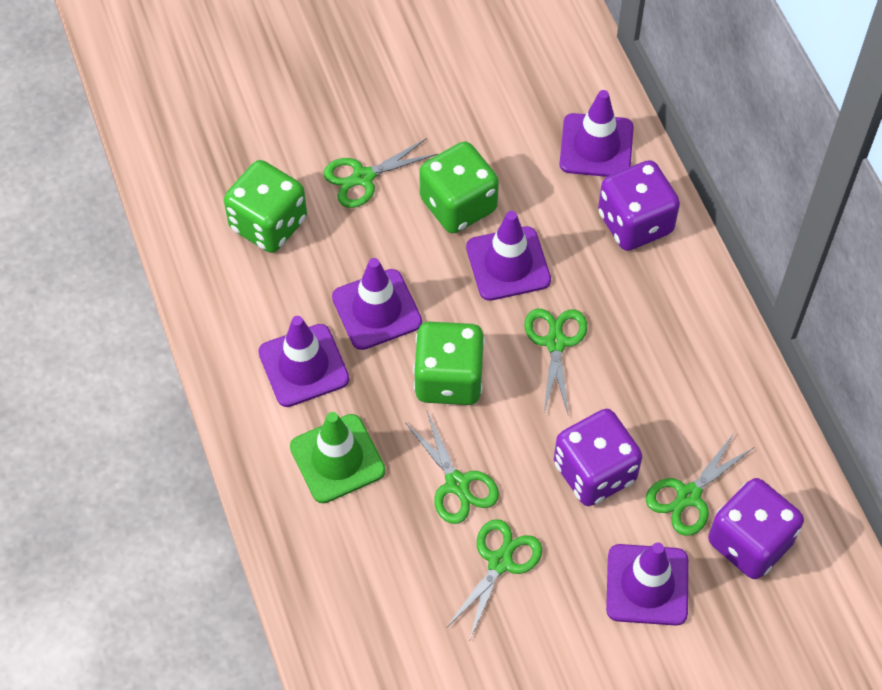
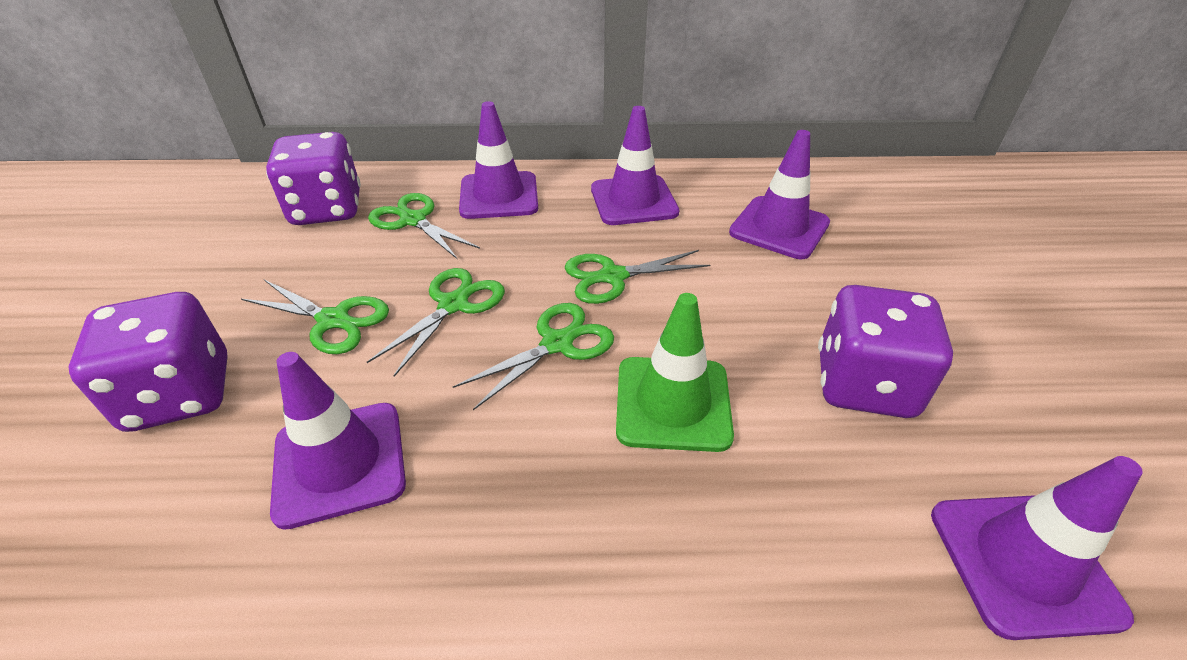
green dice: [224,160,307,253] [413,322,485,405] [419,141,499,233] = 3 -> none = 0

